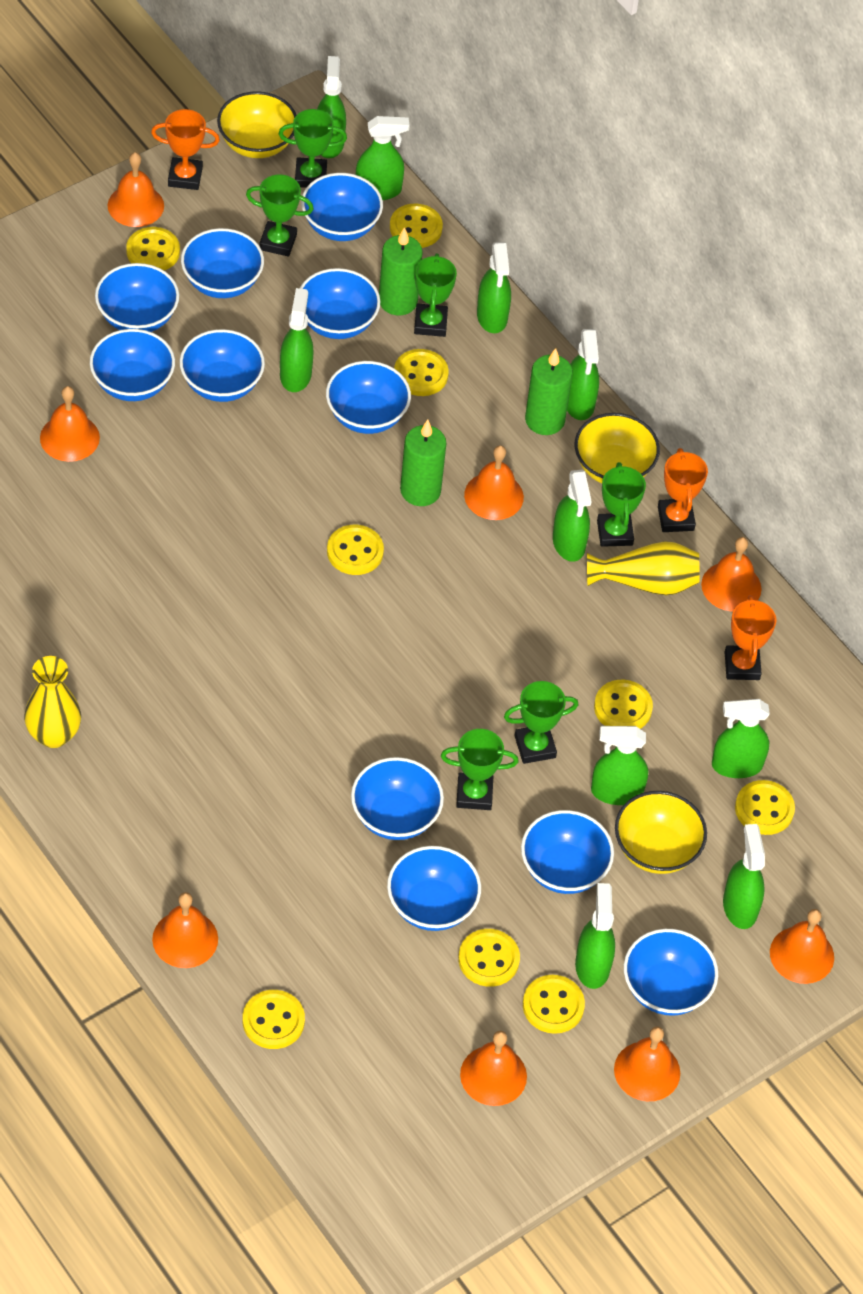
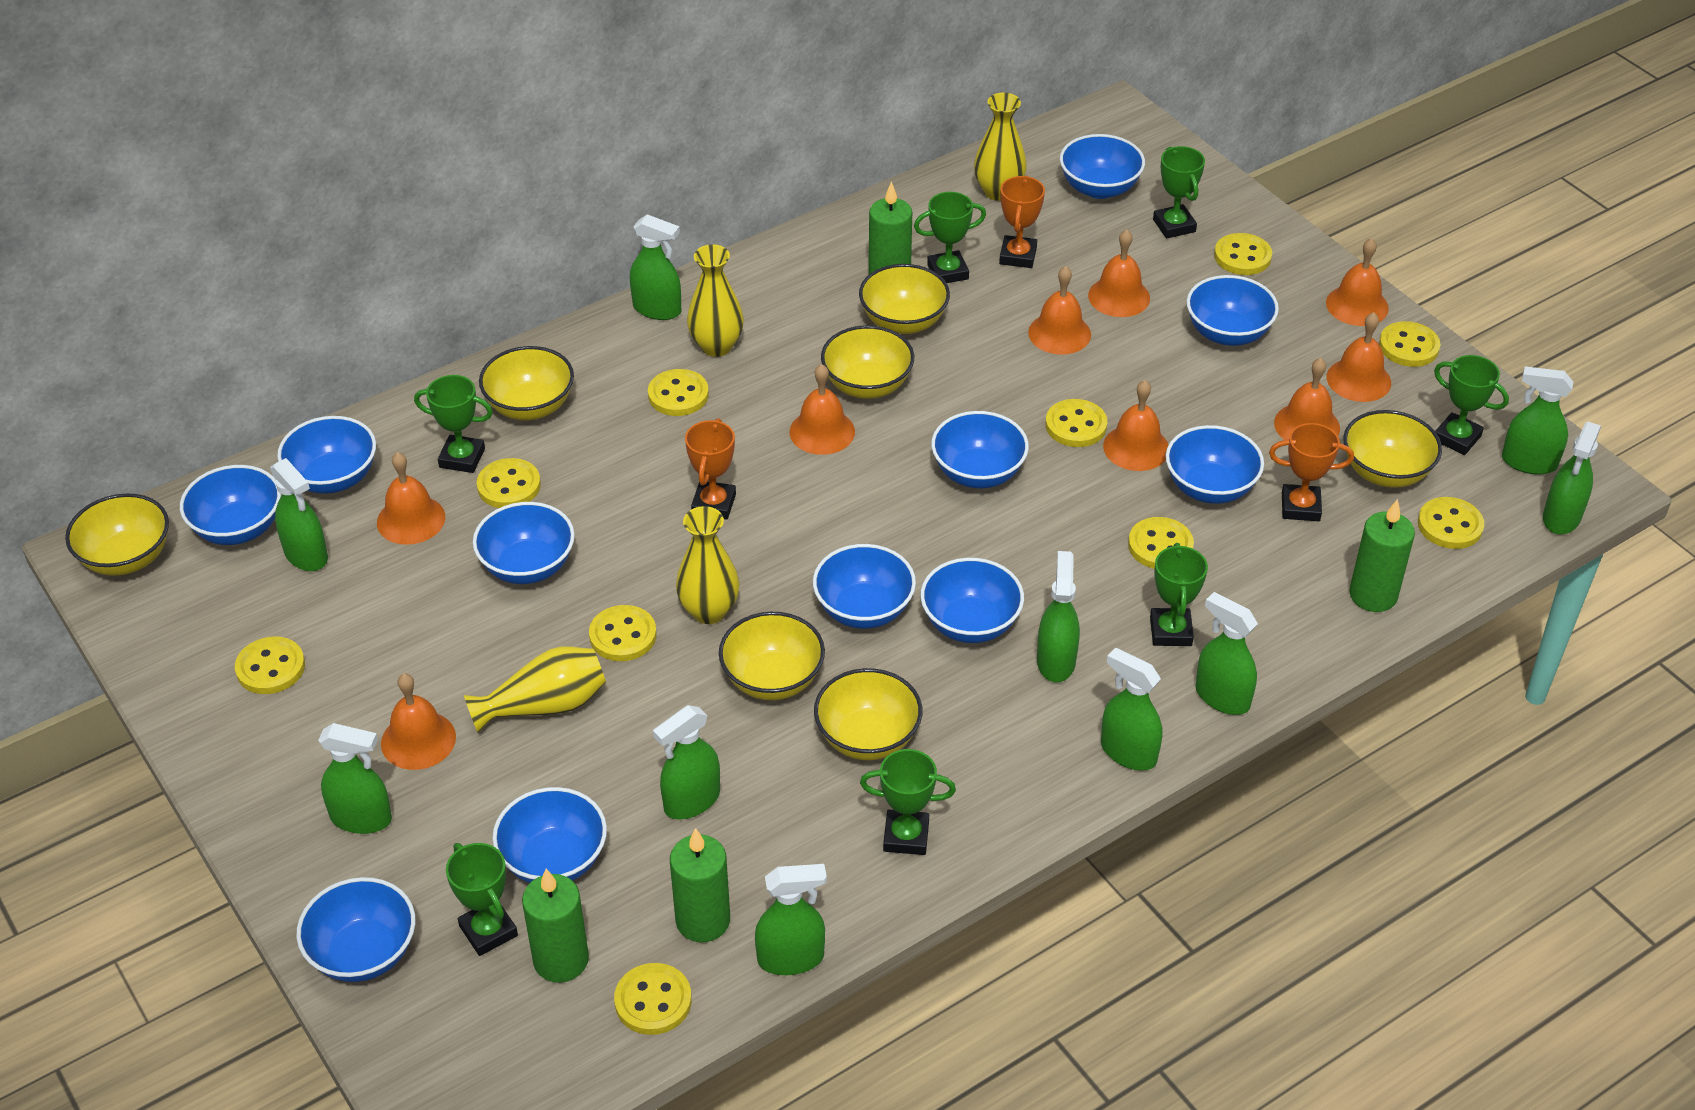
green candle: [379,227,423,316] [400,420,446,506] [525,348,573,435] = 3 -> [522,869,589,983] [670,828,730,942] [869,181,912,274] [1349,499,1415,612] = 4
green trophy: [246,174,314,257] [279,109,347,188] [414,253,457,337] [441,729,519,810] [504,681,578,764] [597,462,646,547] = 6 -> [414,375,493,473] [446,843,518,956] [860,749,956,855] [914,192,986,283] [1150,543,1208,646] [1153,146,1205,239] [1434,355,1509,455] = 7
orange bell: [40,386,100,462] [108,152,164,227] [152,892,218,968] [460,1031,527,1106] [464,445,524,520] [614,1026,680,1101] [701,537,761,611] [770,909,834,984] = 8 -> [377,452,445,545] [381,674,456,770] [790,364,855,455] [1028,266,1091,355] [1088,230,1150,317] [1103,380,1168,471] [1274,358,1340,440] [1326,238,1389,326] [1327,312,1391,402] = 9
yellow bowl: [217,91,296,158] [575,413,660,483] [615,791,707,874] = 3 -> [65,494,169,576] [479,346,574,420] [719,612,825,700] [814,668,922,760] [821,325,914,399] [859,264,950,334] [1343,410,1442,488] = 7
yellow button: [126,227,180,270] [243,990,305,1049] [327,525,384,575] [390,204,443,248] [394,349,449,396] [458,929,520,987] [523,975,585,1034] [594,680,653,729] [735,780,795,835] = 9 -> [235,637,305,694] [477,458,541,508] [589,605,657,661] [614,963,692,1035] [648,369,709,416] [1045,399,1107,447] [1128,517,1194,569] [1214,233,1272,275] [1379,321,1440,367] [1418,497,1484,549] = 10
yellow vase: [24,656,81,748] [587,541,700,595] = 2 -> [464,646,606,733] [676,506,740,624] [687,244,744,357] [974,93,1027,201] = 4

